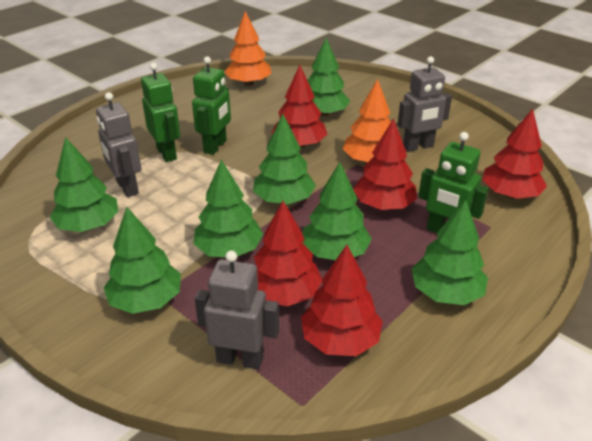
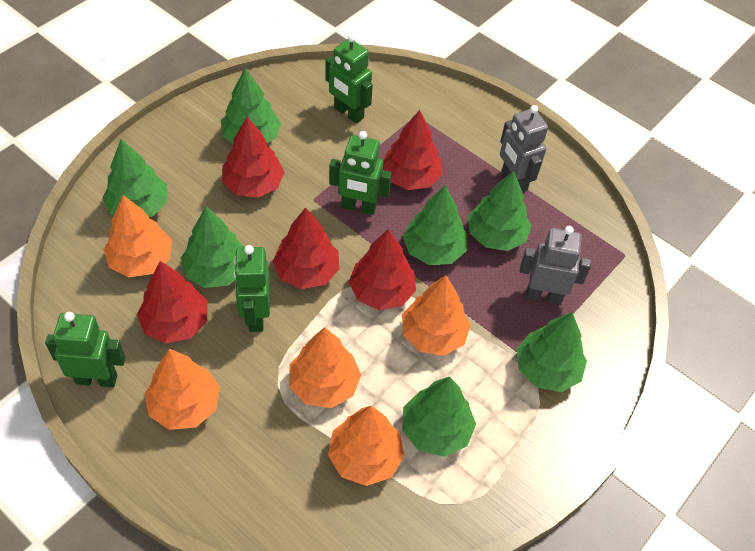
green robot: [141,63,180,162] [192,56,231,155] [418,132,488,233] = 3 -> [45,312,126,387] [234,245,270,332] [325,34,373,124] [329,131,392,215] = 4
grey robot: [96,92,142,197] [194,251,279,370] [398,56,452,152] = 3 -> [500,105,548,192] [520,226,591,305] = 2
orange tree: [224,11,272,86] [343,79,391,164] = 2 -> [104,195,172,278] [145,349,220,430] [289,327,361,408] [328,406,405,486] [402,275,471,356] = 5

